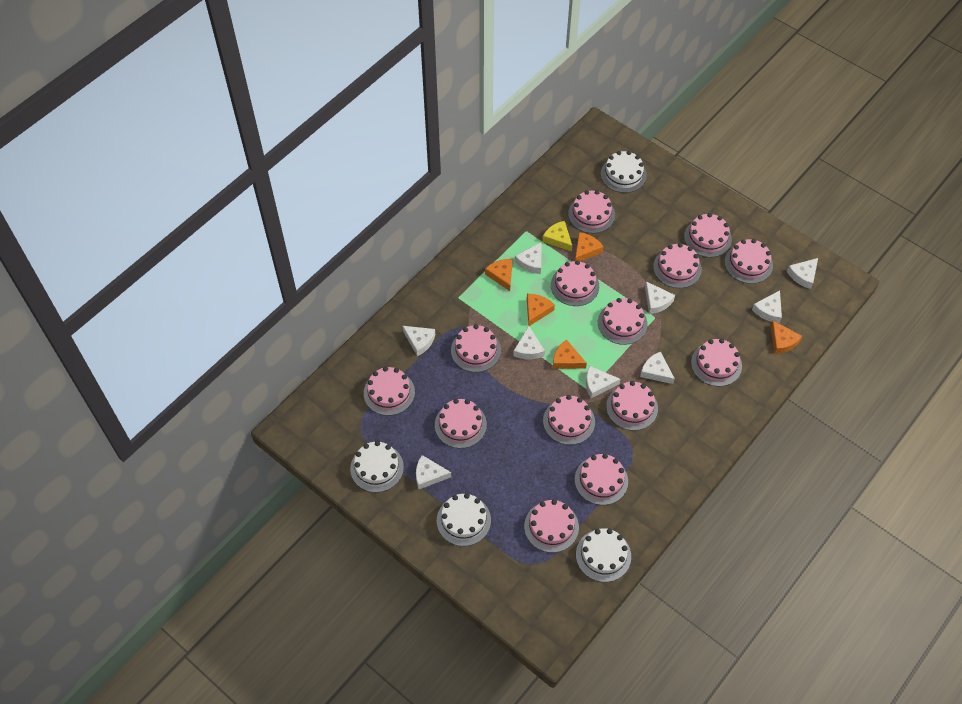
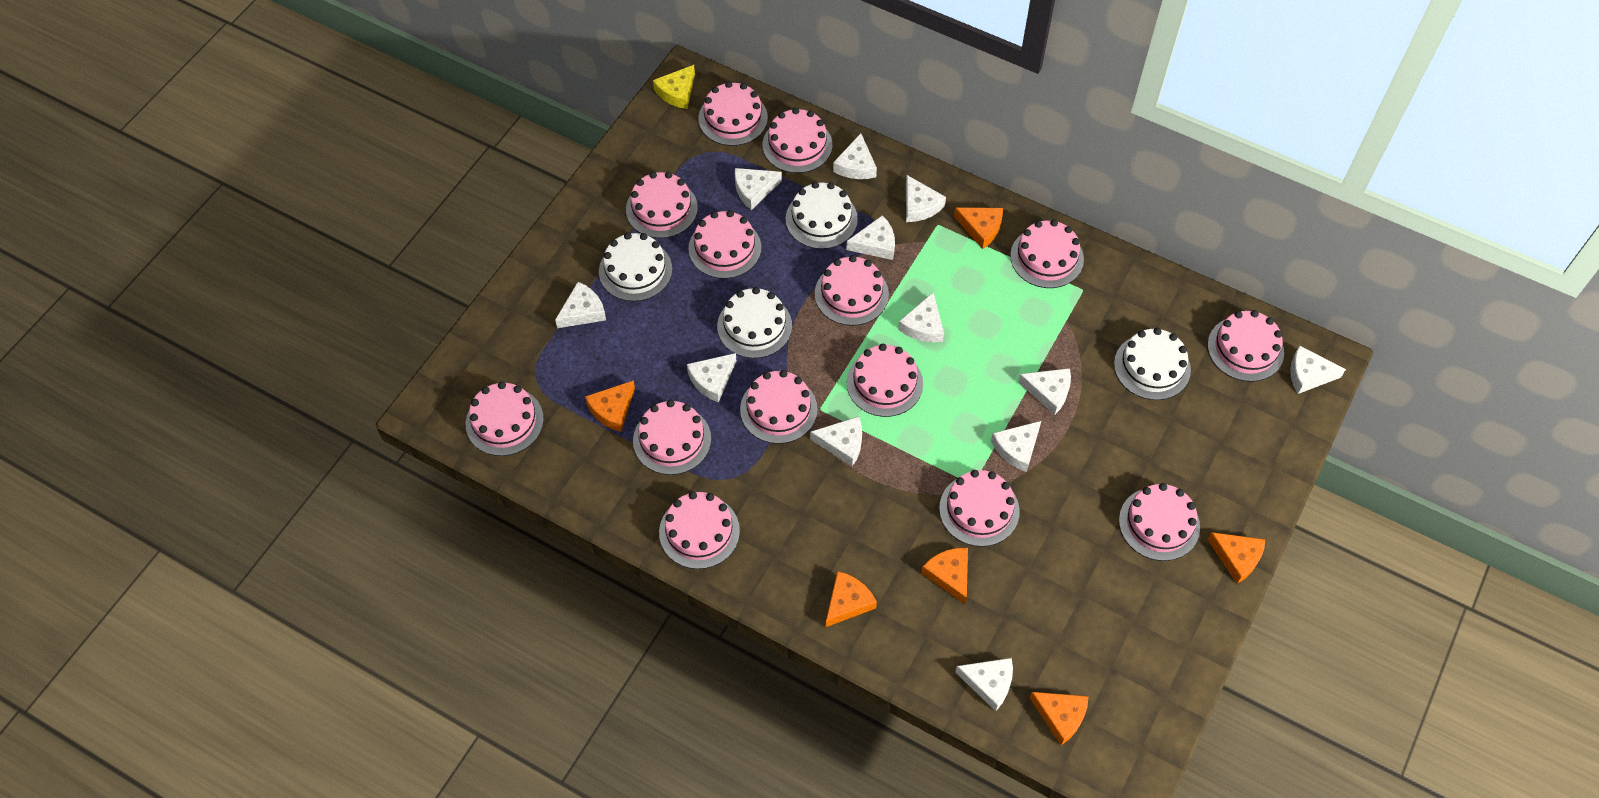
orange cheese: [485,259,513,291] [527,294,555,326] [553,340,587,369] [575,232,604,261] [770,320,802,354] = 5 -> [585,380,635,432] [826,571,877,627] [921,548,968,604] [954,208,1003,249] [1029,692,1088,745] [1207,532,1265,584] = 6
white cheese: [402,326,435,356] [416,455,451,489] [513,326,545,359] [515,242,542,274] [586,366,621,398] [640,352,675,384] [645,281,675,314] [752,290,782,323] [787,258,818,289] = 9 -> [555,282,606,328] [687,353,736,403] [735,168,782,210] [810,416,862,466] [833,133,877,179] [846,215,895,260] [898,292,944,342] [906,175,946,222] [955,658,1013,711] [991,421,1041,472] [1018,368,1071,415] [1290,345,1346,394] = 12

